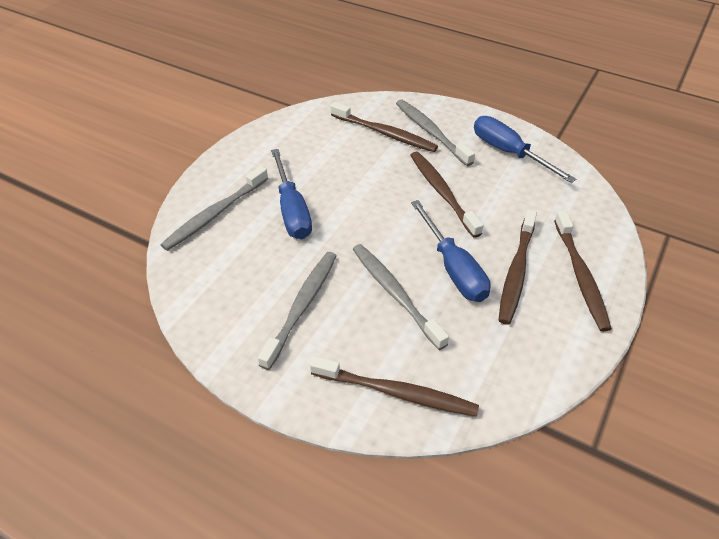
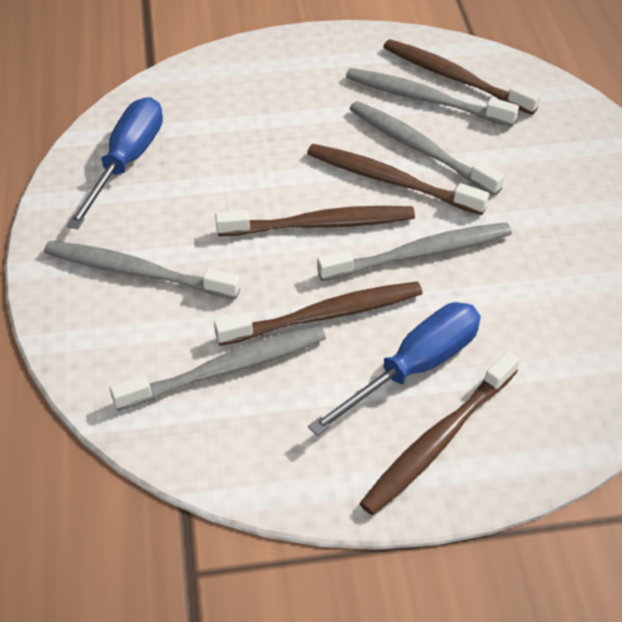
blue screwdriver: [271,149,312,239] [411,200,491,302] [474,116,576,183] = 3 -> [67,97,163,229] [308,302,480,436] = 2
grey toothbrush: [161,166,268,251] [258,252,336,370] [353,244,449,350] [396,100,475,166] = 4 -> [44,241,240,299] [110,326,326,411] [317,222,512,281] [346,68,519,127] [349,101,505,196] = 5

